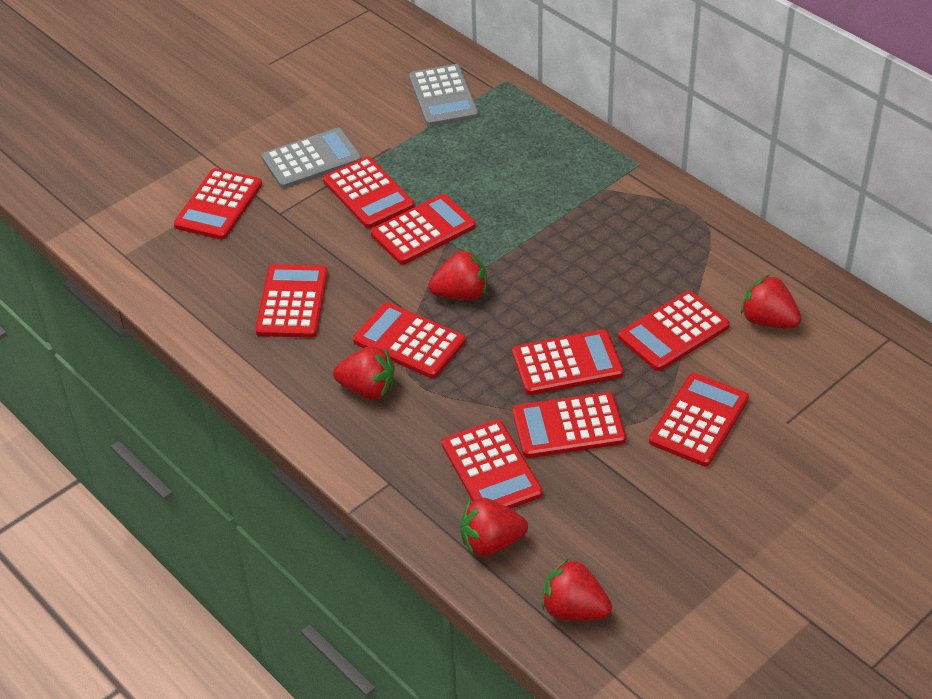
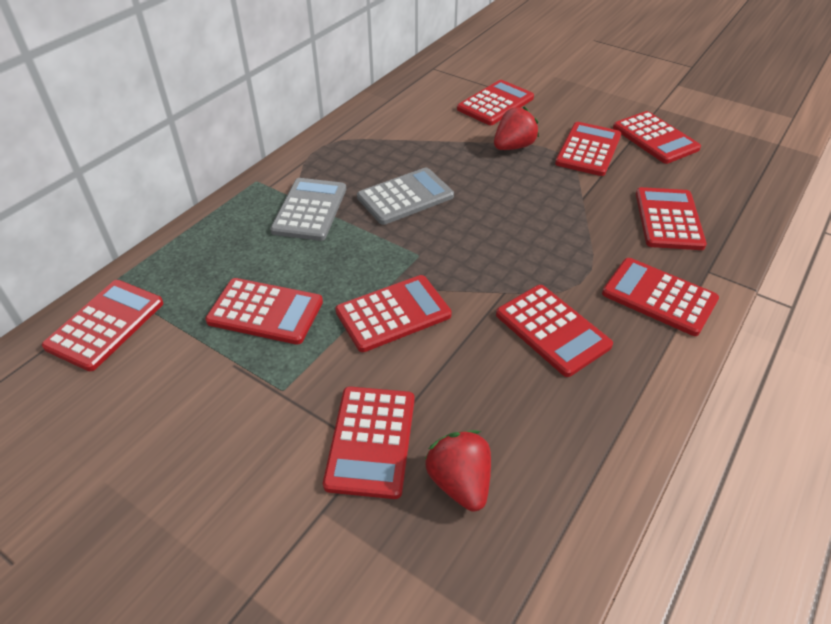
red strawberry: [333,346,395,399] [428,249,487,300] [461,498,528,556] [542,558,612,621] [741,274,802,328] = 5 -> [425,430,491,512] [494,107,539,150] = 2

